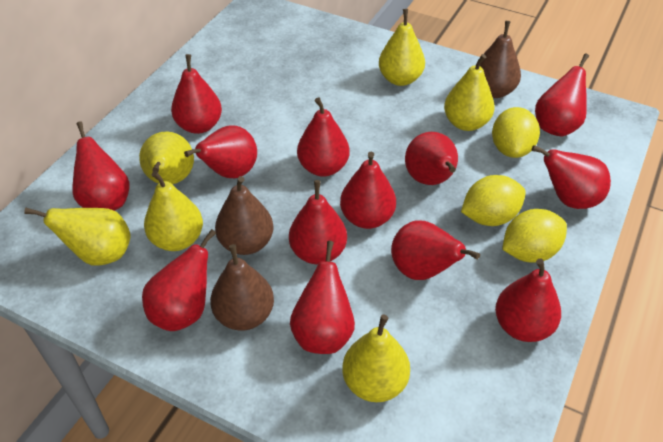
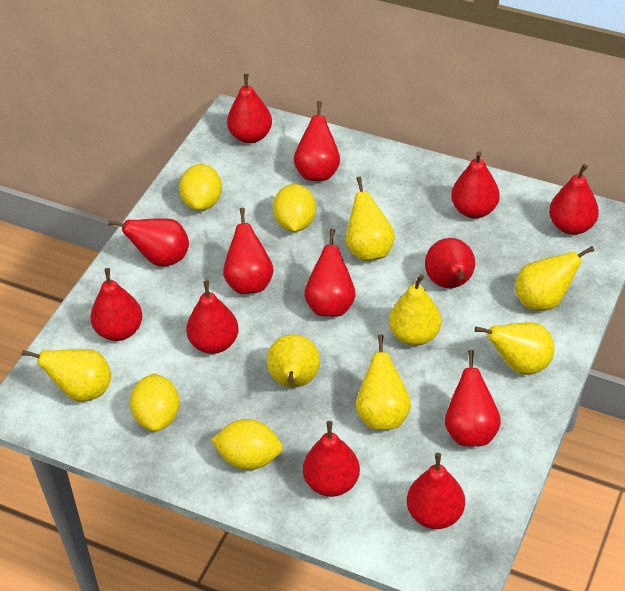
brown pear: [210,244,274,331] [215,176,274,255] [476,21,521,98] = 3 -> none = 0
yellow lemon: [461,175,526,226] [492,107,540,158] [502,209,567,263] = 3 -> [130,374,179,432] [179,164,222,211] [211,419,283,470] [273,184,316,232] = 4
yellow pear: [24,208,131,266] [139,131,194,184] [144,171,203,251] [342,315,410,402] [379,9,425,86] [444,54,495,131] = 6 -> [22,349,111,402] [267,334,320,387] [346,177,395,261] [356,334,411,430] [389,274,441,346] [475,322,555,375] [515,246,595,311] = 7

